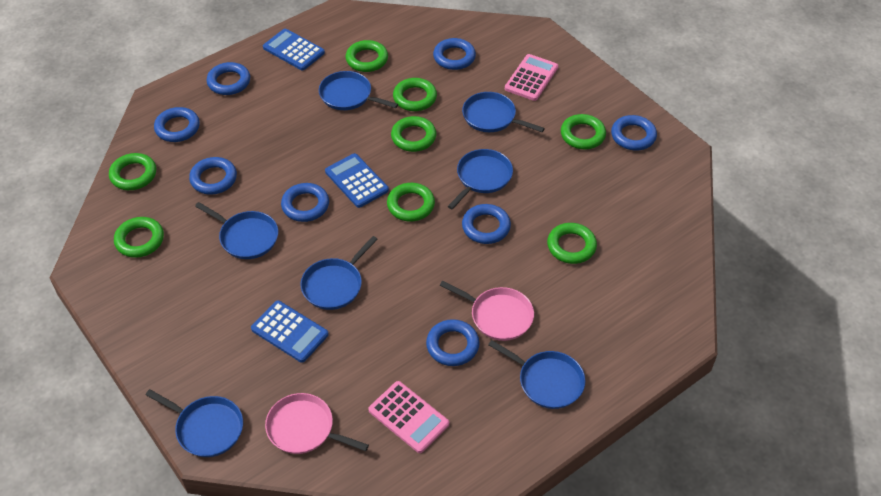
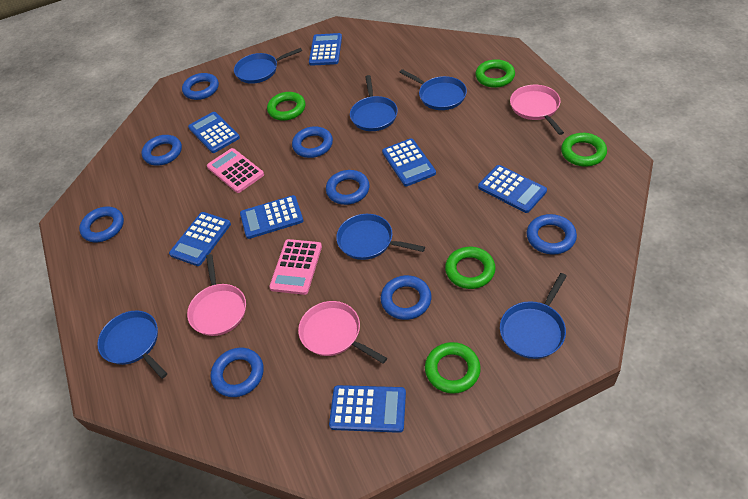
blue calculator: [251,300,329,363] [263,29,325,70] [325,153,389,208] = 3 -> [169,212,231,266] [188,112,240,153] [240,195,304,239] [309,33,342,66] [329,385,406,433] [382,138,436,186] [478,165,547,213] = 7
blue pan: [145,389,243,457] [195,202,278,259] [301,236,378,310] [319,71,398,110] [448,149,513,210] [462,92,545,132] [488,340,586,409] = 7 -> [97,310,167,379] [234,48,302,84] [336,214,425,260] [350,75,398,131] [399,69,467,110] [500,273,567,359] = 6
green ring: [109,153,156,190] [114,217,164,258] [346,40,388,72] [387,183,435,222] [391,116,436,152] [393,78,437,111] [547,223,597,264] [561,114,606,149] = 8 -> [267,92,306,121] [425,342,481,394] [445,247,496,289] [475,59,515,88] [561,133,607,166] = 5
pink pan: [265,393,369,454] [440,281,534,341] = 2 -> [187,254,246,336] [298,301,387,364] [510,85,564,135] = 3

